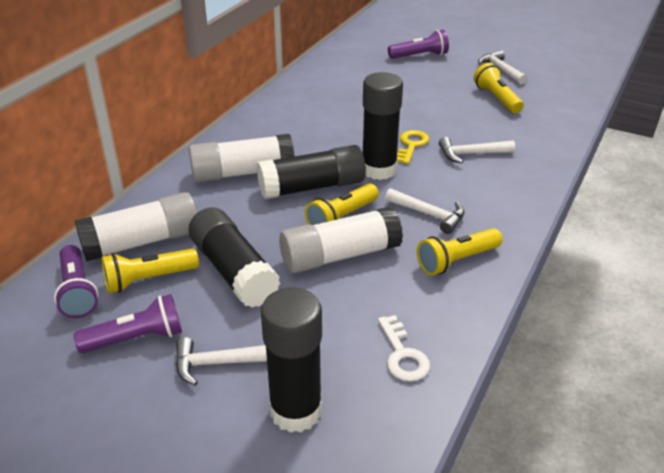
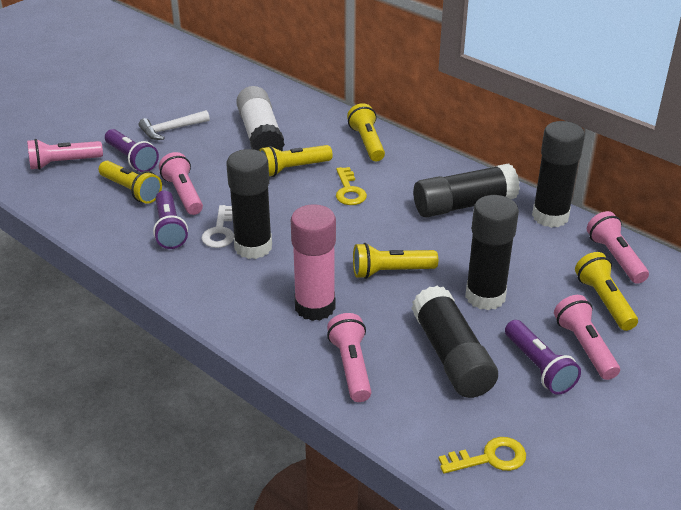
black glue stick: [188,207,280,308] [257,145,366,199] [261,287,322,433] [363,72,403,180] = 4 -> [226,149,272,259] [411,286,498,398] [413,163,520,218] [465,195,519,310] [532,121,585,228] = 5
pink flashlight: none = 0 -> [27,139,103,170] [159,152,203,215] [327,313,372,402] [554,295,620,380] [587,211,649,284] = 5
pink glue stick: none = 0 -> [291,204,336,321] = 1
white glue stick: [75,192,198,261] [189,134,294,182] [279,206,403,273] = 3 -> [236,86,285,151] = 1
white hammer: [176,337,267,386] [385,188,465,234] [439,137,515,163] [478,50,527,85] = 4 -> [139,110,210,140] = 1
yellow flashlight: [101,249,199,293] [305,184,379,225] [417,228,503,276] [474,63,524,113] = 4 -> [99,161,162,204] [259,145,333,177] [347,103,385,161] [353,243,438,279] [575,252,638,331] = 5
yellow key: [397,130,429,164] = 1 -> [336,167,367,205] [438,437,526,474] = 2

